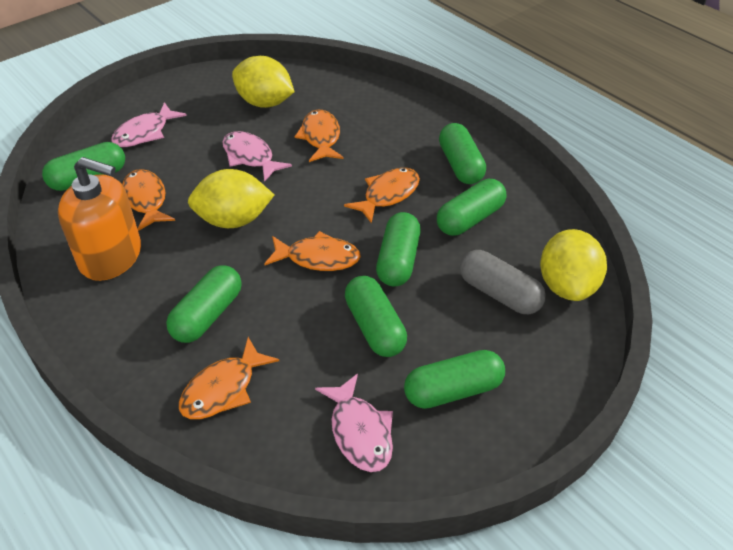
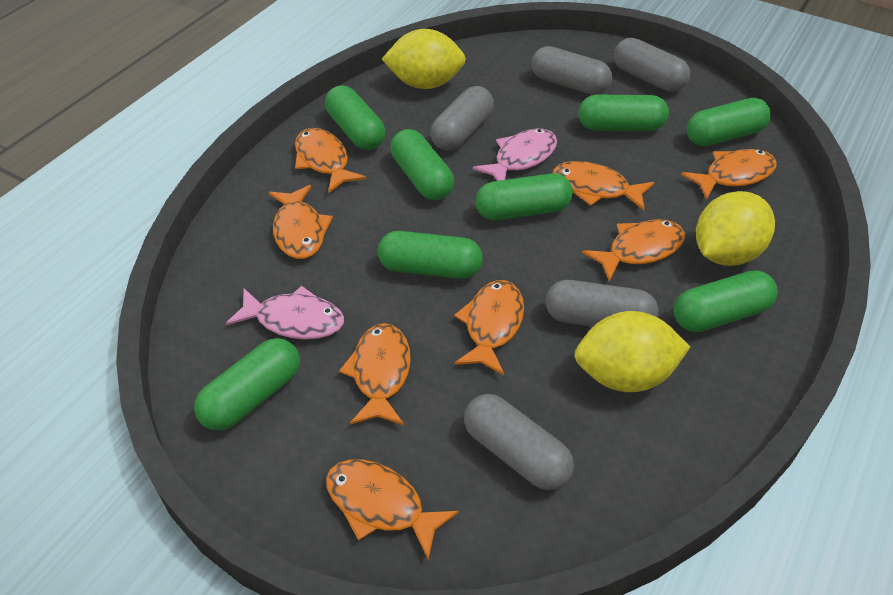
green capsule: [42,142,125,191] [166,265,242,343] [345,276,407,357] [376,212,420,286] [404,350,505,409] [437,179,507,236] [439,123,486,184] = 7 -> [194,338,300,431] [325,85,385,150] [378,231,483,279] [390,129,454,200] [475,173,573,220] [579,94,669,131] [674,271,778,332] [687,98,771,146] = 8
grey capsule: [460,250,546,314] = 1 -> [430,86,494,151] [464,394,574,490] [531,46,612,95] [546,280,658,327] [613,38,690,92] = 5
orange fish: [122,169,175,231] [179,337,279,419] [264,231,361,271] [294,110,344,162] [344,168,420,223] = 5 -> [269,185,333,259] [295,128,366,193] [326,459,459,560] [339,323,411,425] [454,280,524,375] [553,161,654,210] [582,219,685,282] [681,149,776,200] = 8
orange soap dispenser: [58,157,141,281] = 1 -> none = 0
pink fish: [111,102,187,147] [223,131,292,182] [315,373,393,472] = 3 -> [225,286,344,340] [473,129,557,181] = 2

